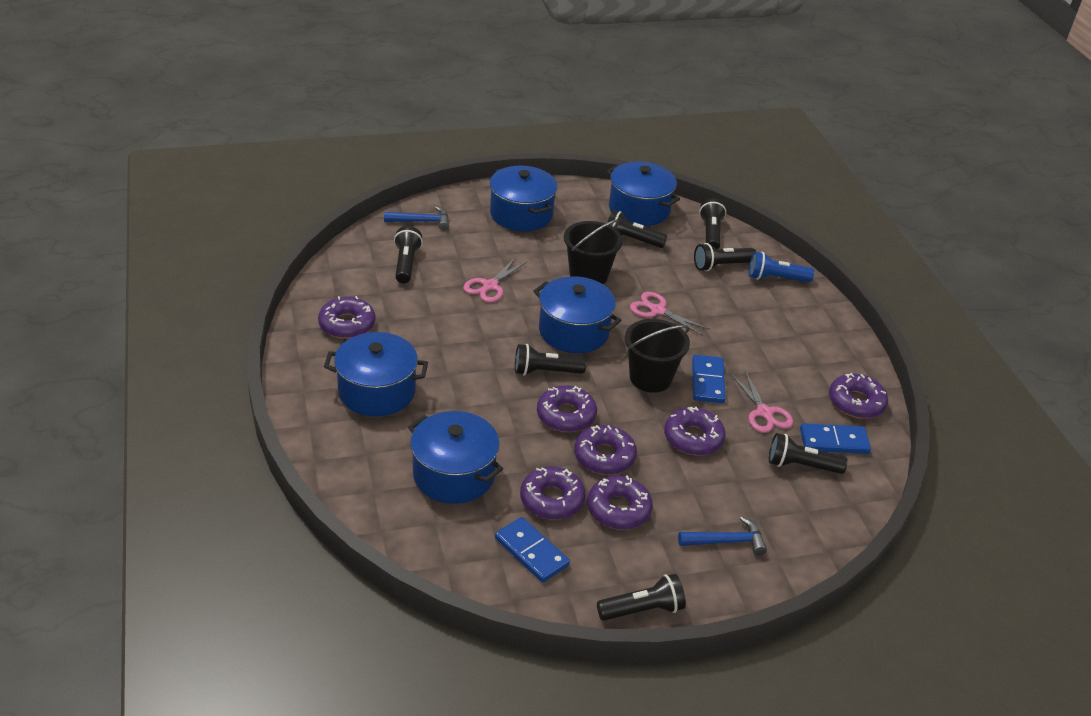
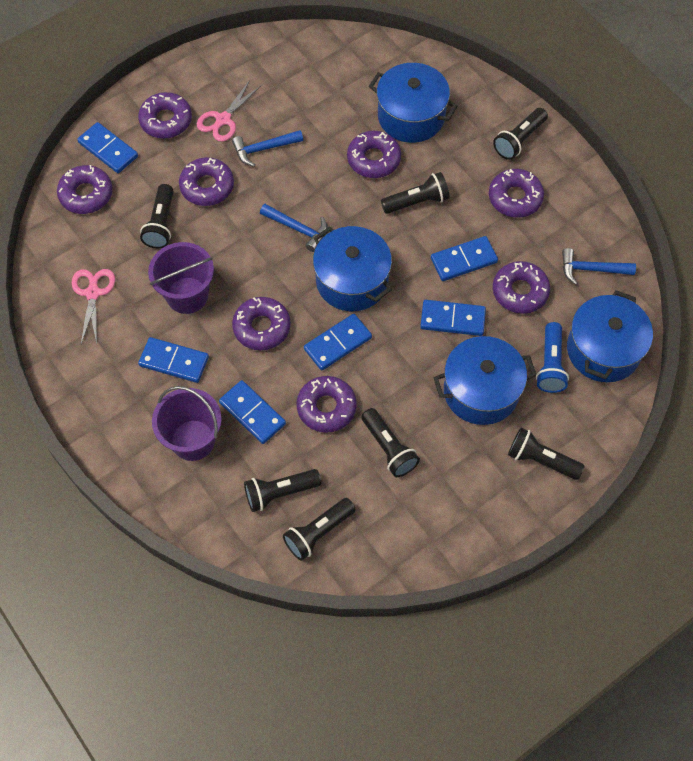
black bucket: [564,219,623,284] [625,319,690,393] = 2 -> none = 0
blue domino: [495,517,570,583] [692,355,726,403] [800,423,871,454] = 3 -> [77,122,138,173] [138,337,209,383] [219,380,286,444] [304,314,372,371] [420,300,486,336] [431,236,498,281] = 6
blue hammer: [384,206,449,231] [678,516,767,556] = 2 -> [232,130,303,167] [260,204,328,252] [562,248,636,285] = 3
blue pot: [324,332,428,417] [408,411,503,504] [490,166,557,231] [534,276,621,353] [607,162,680,226] = 5 -> [313,226,392,311] [369,63,457,143] [434,336,537,425] [567,290,653,382] = 4
pink scissors: [463,257,528,303] [630,292,710,336] [731,371,793,433] = 3 -> [72,269,115,344] [197,80,261,142] = 2
purple bucket: none = 0 -> [148,242,214,314] [152,386,222,461] = 2
purple donut: [318,296,376,339] [520,466,585,520] [537,385,597,432] [574,425,637,475] [587,475,653,530] [664,407,726,456] [829,373,888,418] = 7 -> [57,165,113,214] [138,92,192,139] [179,157,234,206] [232,297,291,350] [297,376,357,433] [347,131,401,178] [489,169,544,218] [493,261,550,314] = 8

